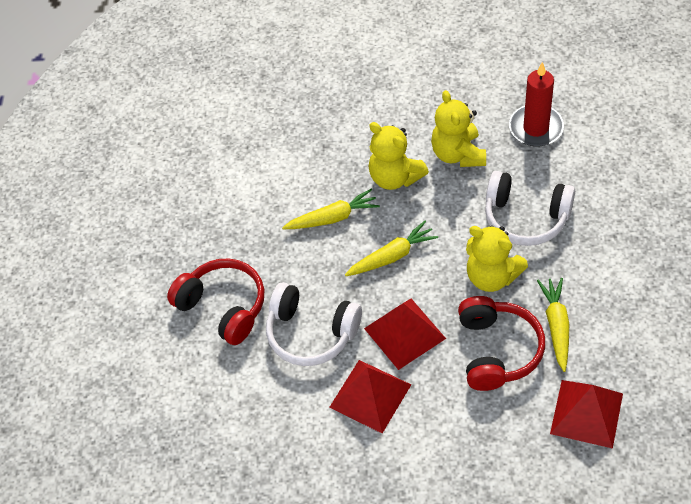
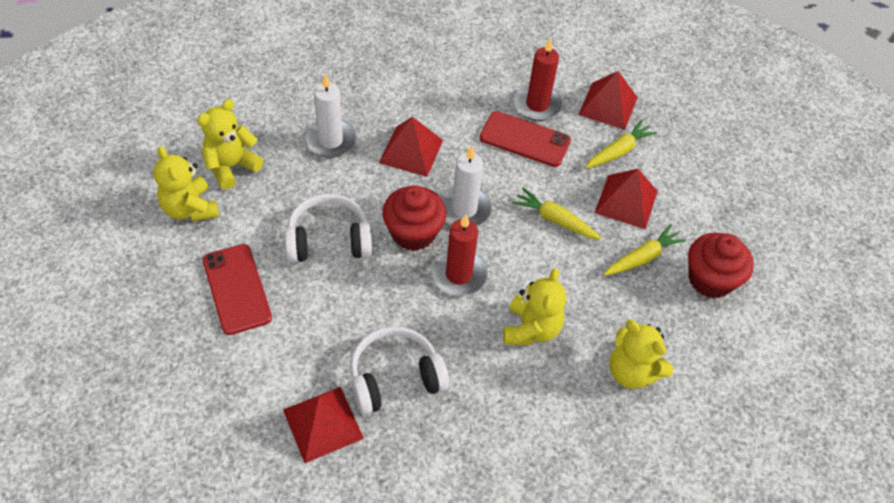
red candle: [509,62,564,147] = 1 -> [431,214,488,296] [514,38,563,121] = 2
red cupcake: none = 0 -> [382,185,446,251] [688,233,754,298] = 2
red headphones: [167,259,264,345] [458,296,545,391] = 2 -> none = 0
red phone: none = 0 -> [202,244,272,335] [480,111,571,167] = 2
red pyramid: [329,360,411,433] [364,299,446,370] [550,380,623,449] = 3 -> [283,387,364,463] [379,117,443,177] [578,71,638,130] [595,169,658,230] = 4
white candle: none = 0 -> [304,73,357,158] [440,145,492,226] = 2
yellow teddy bear: [369,122,429,190] [431,90,486,167] [466,225,528,292] = 3 -> [153,146,219,222] [197,99,263,189] [503,268,566,345] [609,320,673,389] = 4

